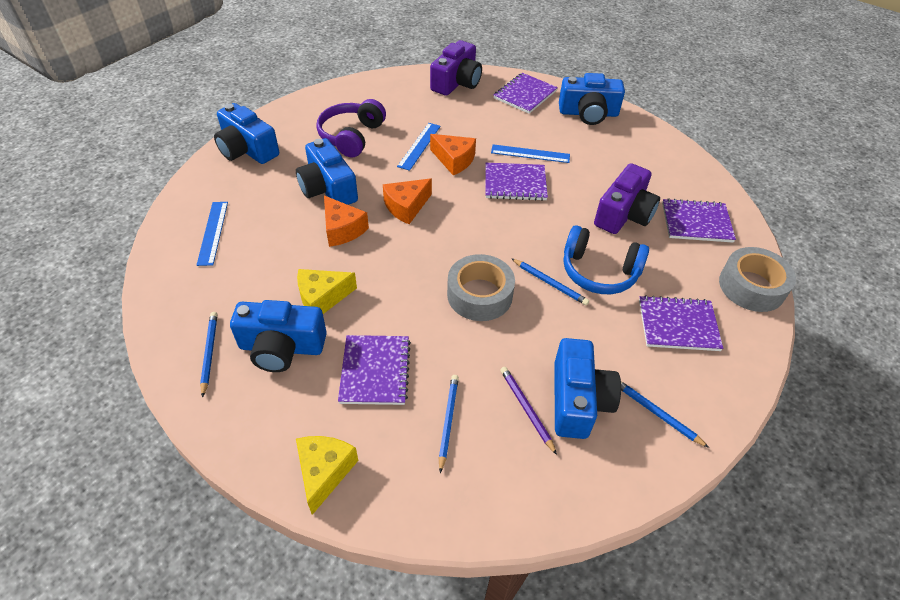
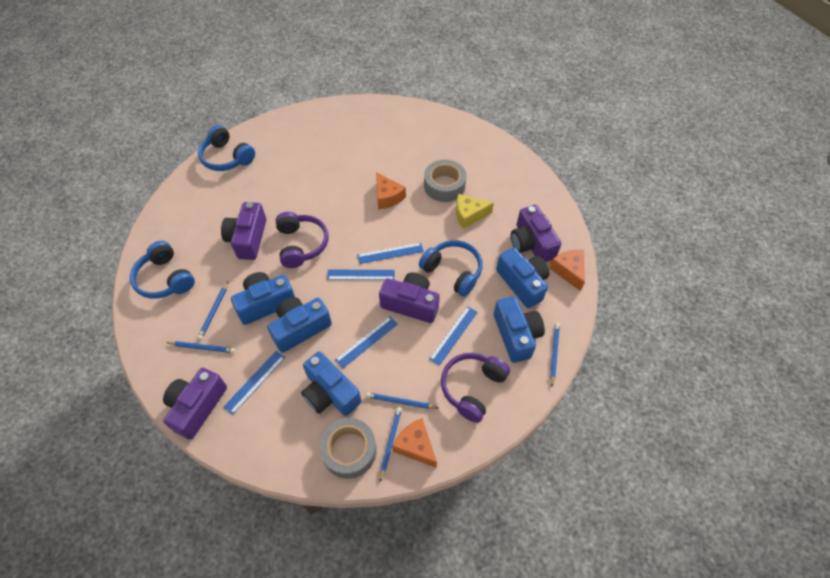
blue headphones: [564,225,649,294] = 1 -> [130,241,195,299] [198,125,255,171] [419,240,483,297] = 3
blue pencil: [200,312,217,398] [439,375,459,473] [511,258,589,305] [621,381,709,448] = 4 -> [166,341,235,353] [197,282,228,340] [366,392,438,409] [380,407,402,482] [550,323,560,386] = 5
blue ruler: [197,202,228,266] [397,123,441,171] [491,144,570,163] = 3 -> [223,351,285,415] [327,270,395,280] [335,316,398,368] [357,242,424,264] [429,306,478,366] = 5
purple camera: [430,40,482,96] [594,163,660,234] = 2 -> [163,368,227,440] [221,202,266,260] [379,272,440,323] [511,205,561,262] = 4
purple headphones: [316,99,386,158] = 1 -> [276,212,328,268] [441,353,510,423] = 2
purple notebook: [338,335,411,405] [485,163,548,201] [494,73,558,114] [639,295,723,351] [662,198,736,243] = 5 -> none = 0
purple pencil: [500,367,557,455] = 1 -> none = 0
yellow cheese: [296,436,358,515] [297,269,357,314] = 2 -> [456,194,494,229] = 1

